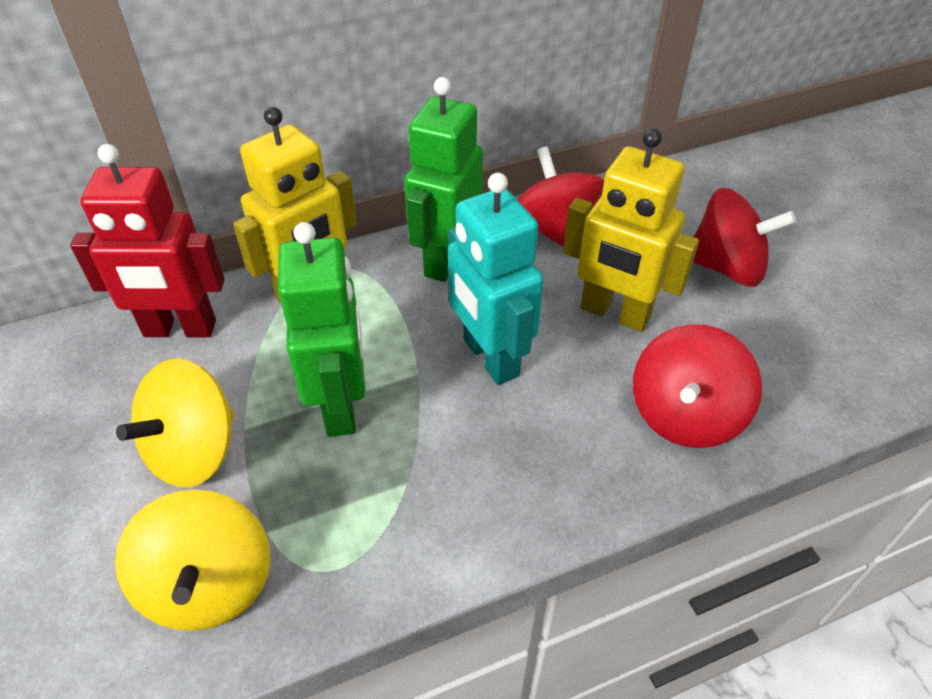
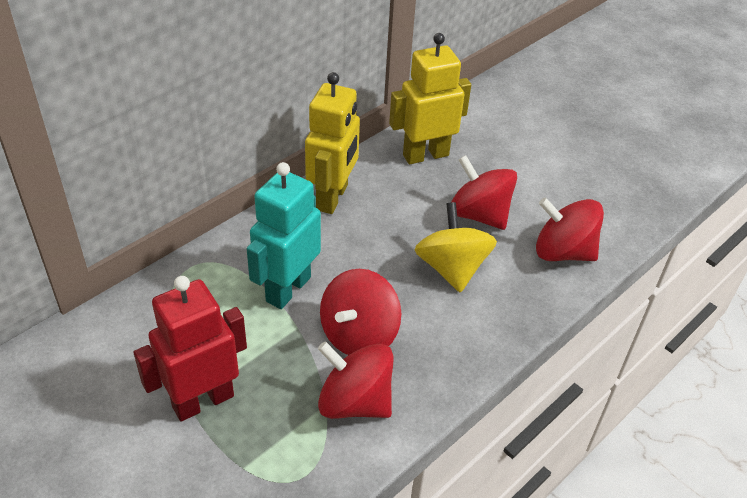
green robot: [278,222,366,437] [404,77,483,282] = 2 -> none = 0
red spinning top: [517,146,604,247] [633,324,762,448] [693,188,796,287] = 3 -> [318,341,394,419] [320,269,401,355] [451,155,517,230] [536,197,604,261] = 4
yellow spinning top: [115,490,271,631] [116,358,234,487] = 2 -> [414,202,497,293] = 1

